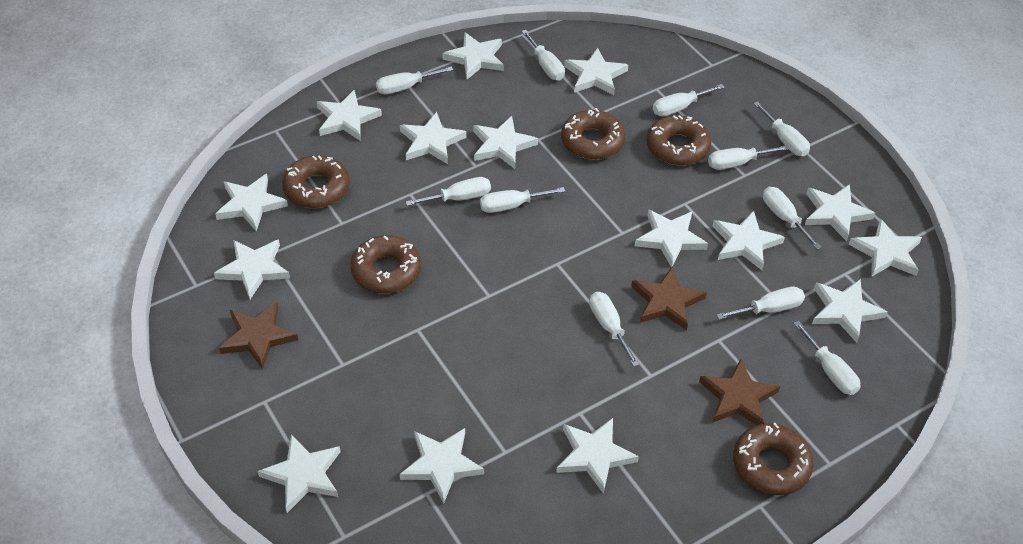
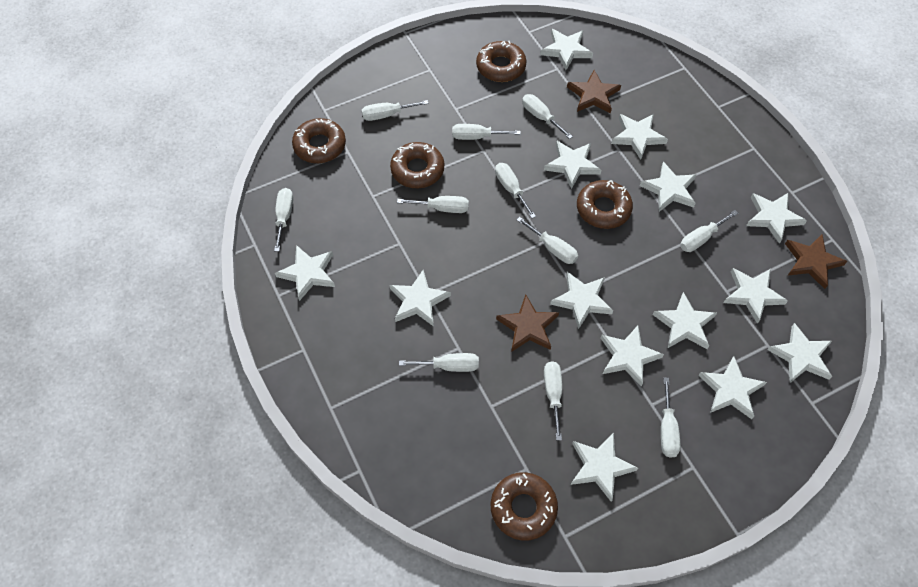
white star: [214,239,290,299] [215,174,288,231] [258,434,341,513] [317,90,382,140] [400,112,466,164] [400,428,484,504] [442,32,504,79] [473,116,538,169] [556,418,639,494] [564,48,628,95] [635,209,708,267] [712,211,785,270] [805,184,875,241] [812,279,888,343] [849,218,922,277] = 15 -> [275,245,335,301] [389,270,451,327] [540,29,593,70] [544,141,601,189] [550,272,613,329] [571,433,638,502] [600,326,664,387] [611,114,668,159] [640,162,697,212] [653,292,717,349] [698,356,767,419] [723,268,788,324] [746,193,807,244] [767,323,832,383] = 14

